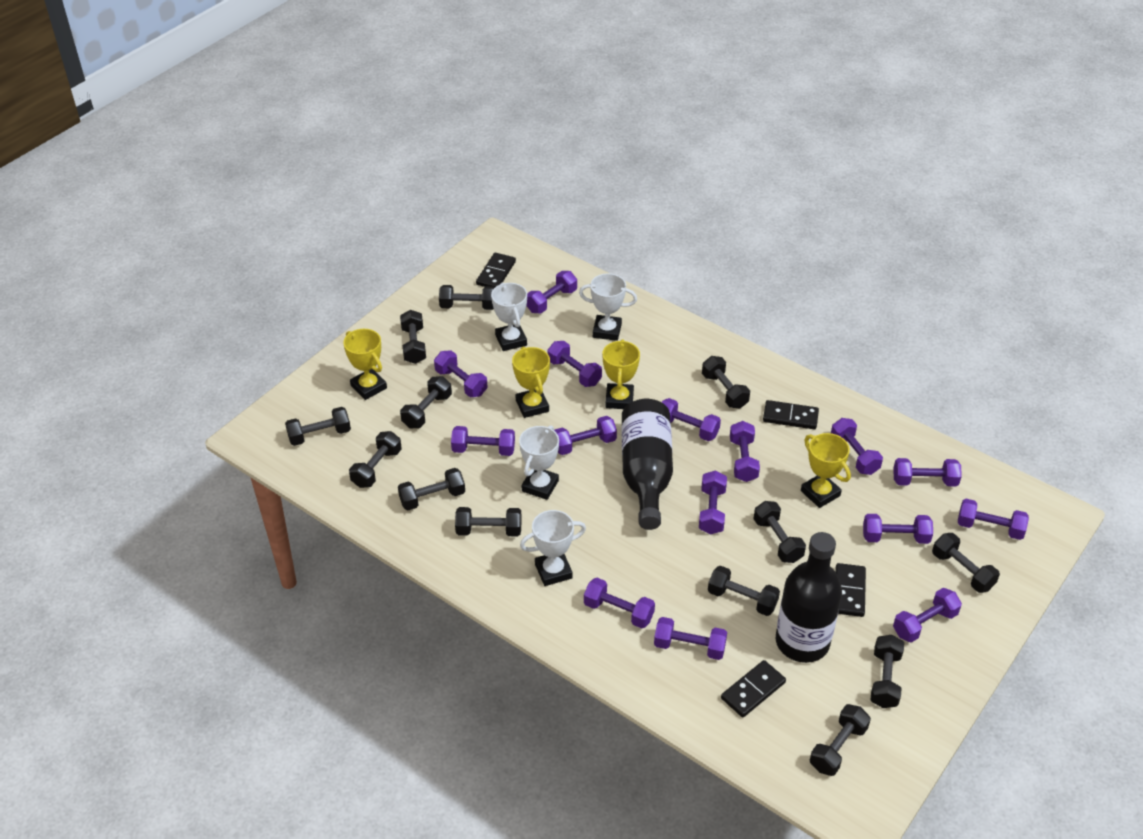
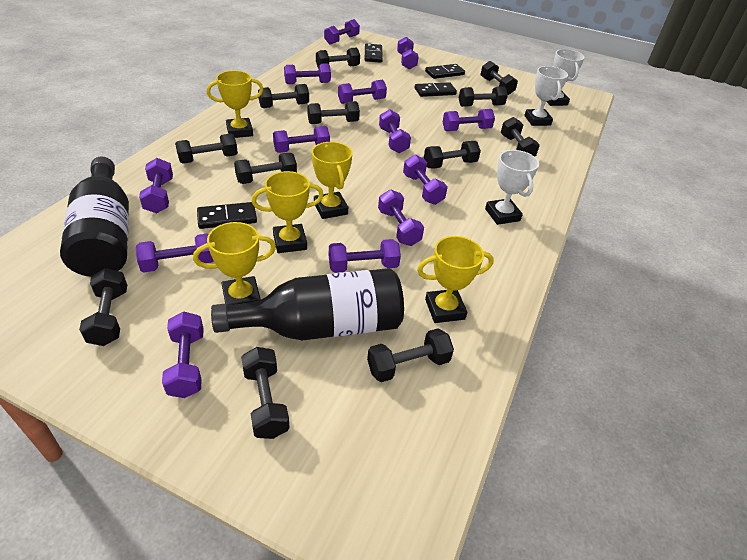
black dumbbell: [285,407,351,446] [349,431,402,488] [398,468,465,510] [400,310,426,364] [400,376,452,428] [439,285,495,310] [455,507,522,536] [702,356,750,408] [708,566,780,616] [753,501,806,563] [810,704,871,776] [871,635,904,708] [932,533,1000,593] = 13 -> [79,268,127,346] [175,133,238,164] [234,153,297,184] [241,347,290,439] [258,84,309,108] [307,101,360,124] [316,47,360,67] [367,328,454,382] [424,141,481,169] [459,86,508,107] [481,61,518,95] [501,117,540,157] = 12
purple dumbbell: [434,350,488,397] [451,426,515,456] [526,271,577,314] [547,341,602,387] [554,416,617,455] [584,578,655,628] [654,617,727,660] [662,398,721,441] [699,471,727,535] [730,421,760,482] [831,418,883,475] [863,514,933,544] [893,458,962,487] [893,588,962,643] [958,499,1029,540] = 15 -> [135,233,214,272] [139,158,173,213] [162,311,204,398] [273,126,330,153] [284,63,331,84] [324,19,360,45] [329,239,401,273] [338,80,387,104] [378,189,424,246] [379,109,411,153] [397,37,419,69] [403,155,448,205] [443,109,495,131] = 13
white trophy: [491,282,527,351] [519,425,559,500] [520,510,586,586] [579,273,637,341] = 4 -> [485,150,539,225] [524,66,568,126] [546,49,585,106] = 3
yellow trophy: [343,329,387,400] [512,346,550,418] [602,339,640,409] [801,433,851,508] = 4 -> [193,222,276,305] [207,71,263,138] [252,171,324,253] [312,142,352,219] [417,236,494,323] = 5

